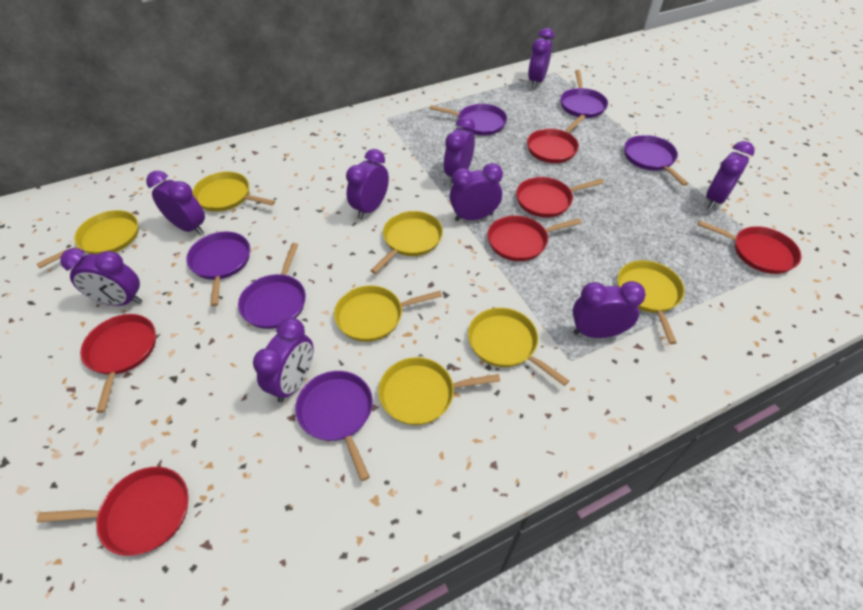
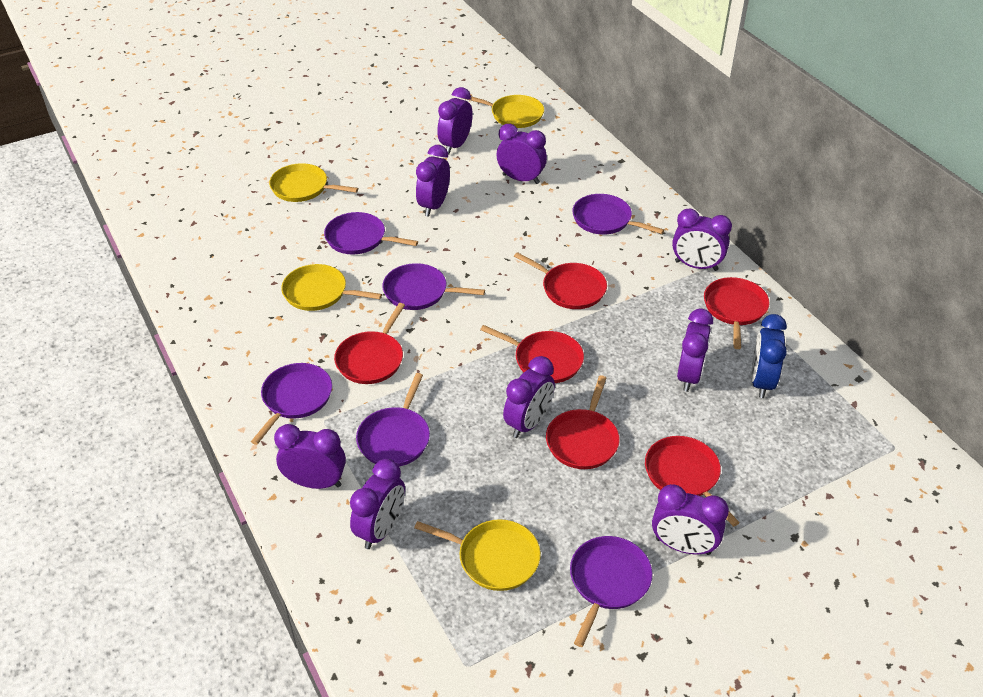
blue clock: none = 0 -> [751,314,787,398] = 1
yellow pan: [36,210,139,268] [192,172,275,212] [334,285,442,342] [370,211,443,274] [378,357,500,425] [468,308,569,386] [617,260,685,344] = 7 -> [269,163,358,202] [281,264,382,311] [414,519,541,591] [462,95,544,128] = 4

